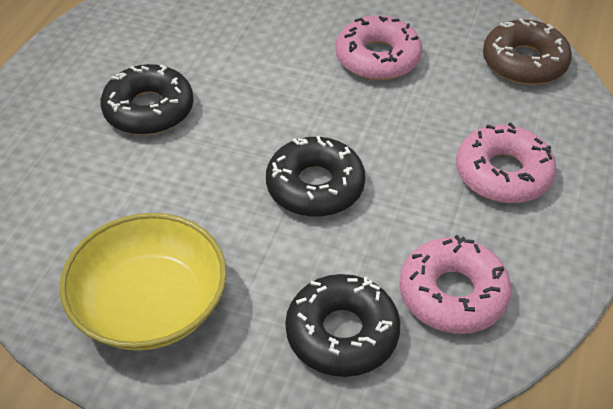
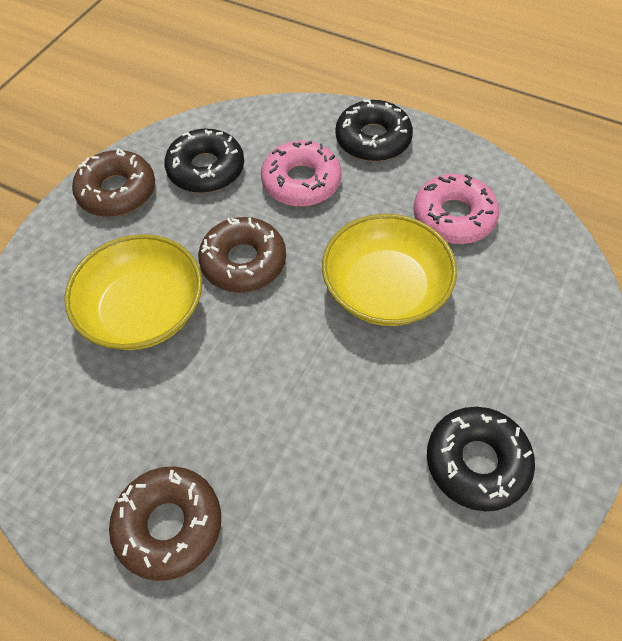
brown donut: [483,18,572,85] = 1 -> [72,148,155,217] [109,466,221,581] [198,217,286,293] = 3
pink donut: [335,15,422,80] [399,235,511,334] [456,123,557,203] = 3 -> [261,141,341,206] [414,174,499,244] = 2
yellow bowl: [59,213,227,351] = 1 -> [64,234,202,350] [322,214,457,326] = 2

